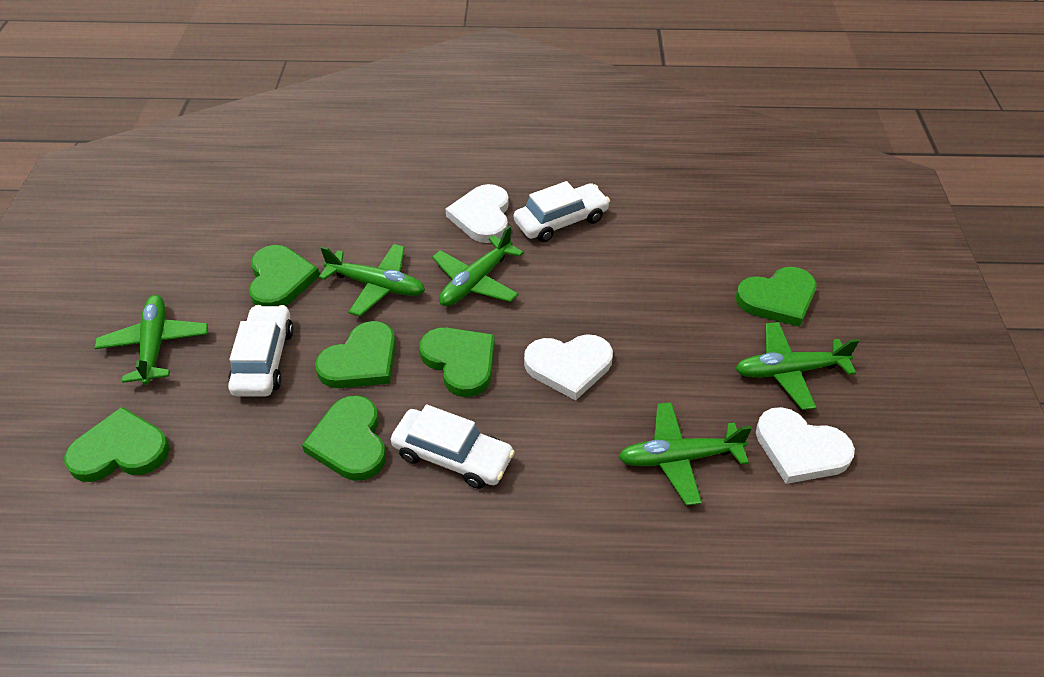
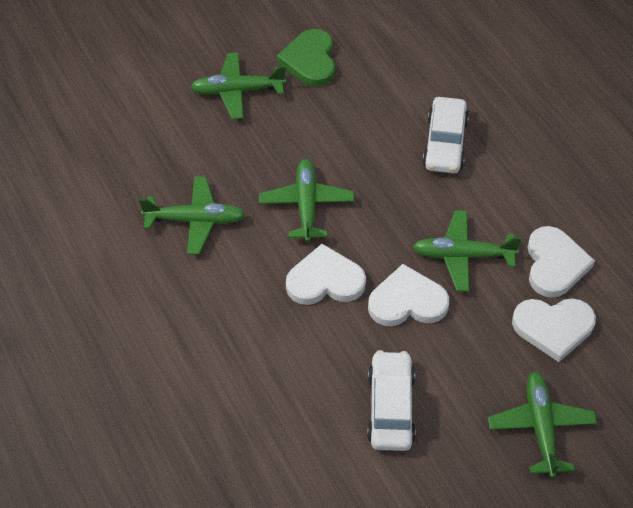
green heart: [64,407,170,482] [249,245,320,306] [302,395,386,481] [315,321,396,388] [419,327,495,397] [736,267,816,327] = 6 -> [277,29,335,87] = 1
white car: [228,305,294,397] [391,404,515,489] [514,181,610,242] = 3 -> [367,350,416,451] [422,97,469,174] = 2
white heart: [445,184,509,243] [524,334,613,401] [756,407,855,484] = 3 -> [286,244,366,305] [368,264,449,326] [512,298,596,362] [527,226,595,298] = 4

